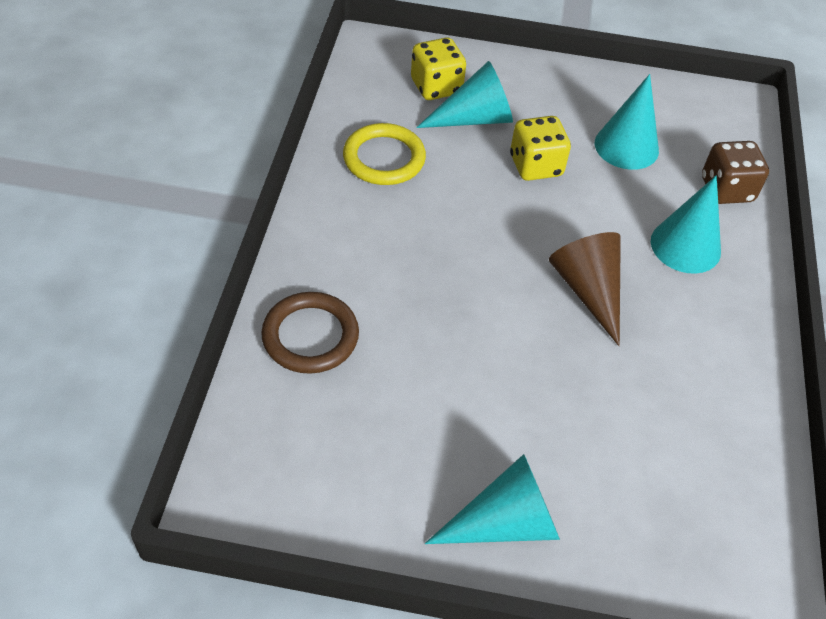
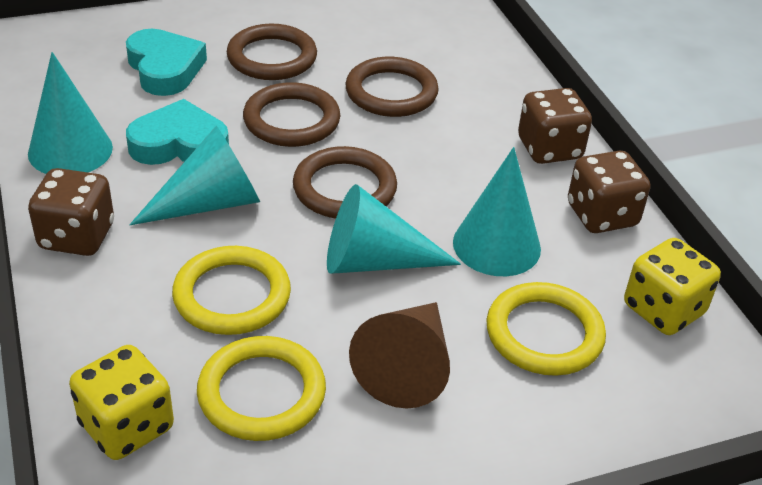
brown dice: [702,141,769,204] = 1 -> [28,168,114,256] [518,88,592,164] [568,151,651,233] = 3
brown ring: [261,292,359,374] = 1 -> [227,24,317,80] [243,82,340,147] [293,146,397,219] [345,57,439,117] = 4
turquoise heart: none = 0 -> [126,29,207,96] [126,99,229,165] = 2
yellow ring: [343,123,426,185] = 1 -> [172,246,291,335] [197,336,326,441] [486,282,606,376] = 3

